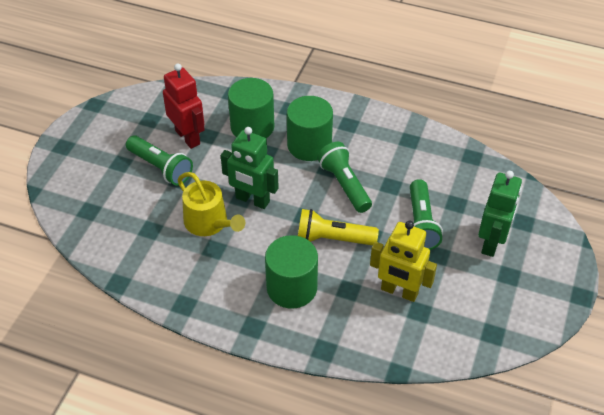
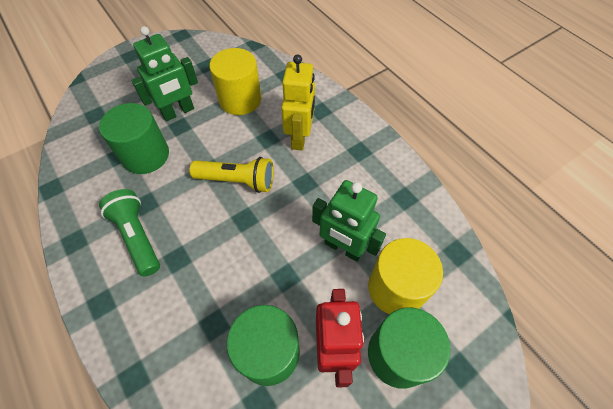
green flashlight: [126,135,193,186] [317,142,372,213] [410,179,443,250] = 3 -> [99,189,160,277] = 1
yellow cylinder: none = 0 -> [209,48,261,115] [368,238,443,314] = 2
yellow watering can: [178,172,245,236] = 1 -> none = 0

